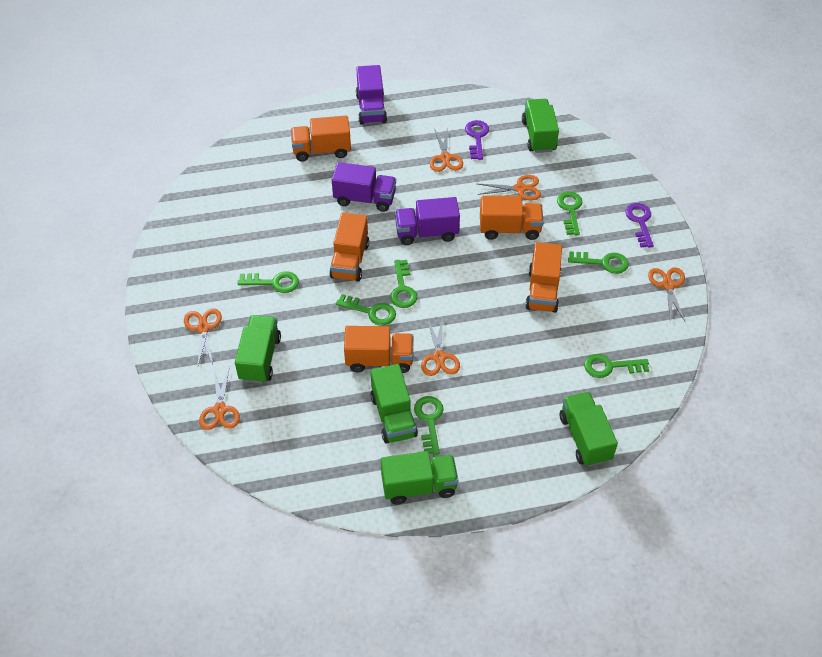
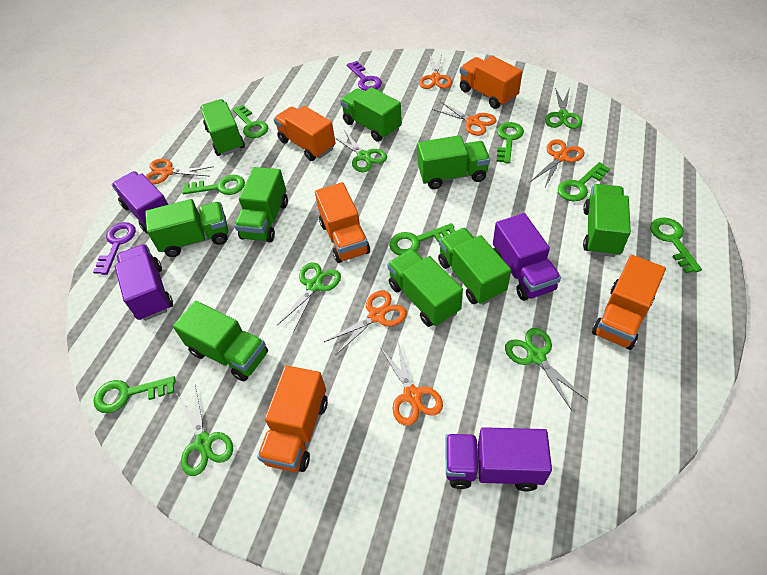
green scissors: none = 0 -> [177,385,233,476] [278,262,341,332] [335,130,387,172] [505,328,588,409] [545,87,582,129] = 5
green truck: [235,315,281,384] [371,364,418,444] [381,451,458,505] [522,99,559,153] [560,392,618,467] = 5 -> [145,199,228,257] [173,301,268,381] [200,99,245,156] [234,167,288,242] [340,87,402,142] [387,249,463,327] [417,135,490,189] [438,228,511,305] [583,184,631,257] = 9
purple truck: [332,162,396,212] [356,65,387,125] [395,197,460,245] = 3 -> [112,171,168,233] [115,244,173,321] [445,427,552,492] [493,213,561,301] = 4

